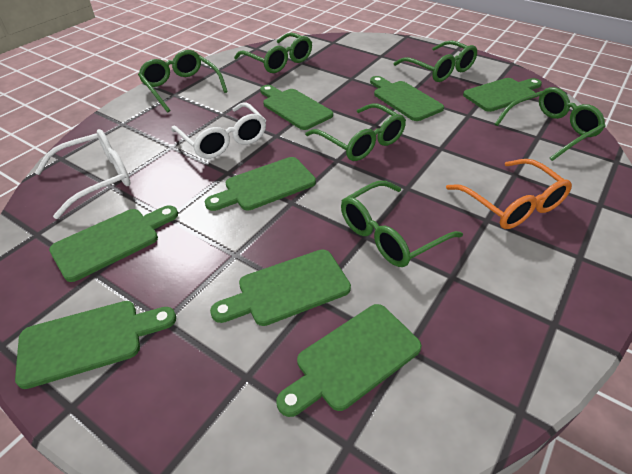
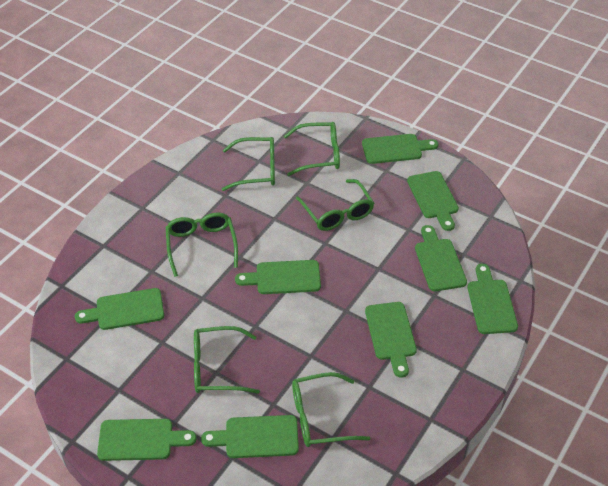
green cutting board: [15,301,176,389] [49,205,178,282] [205,157,316,211] [210,249,351,326] [260,85,333,130] [277,304,422,417] [370,76,444,121] [463,78,542,112] = 8 -> [75,288,164,330] [97,419,197,461] [201,415,299,458] [235,260,321,294] [362,134,438,164] [365,302,417,377] [407,171,459,231] [415,225,467,291] [467,264,518,334] = 9
orange glasses: [446,159,572,229] = 1 -> none = 0
white glasses: [35,129,131,219] [171,102,266,159] = 2 -> none = 0

